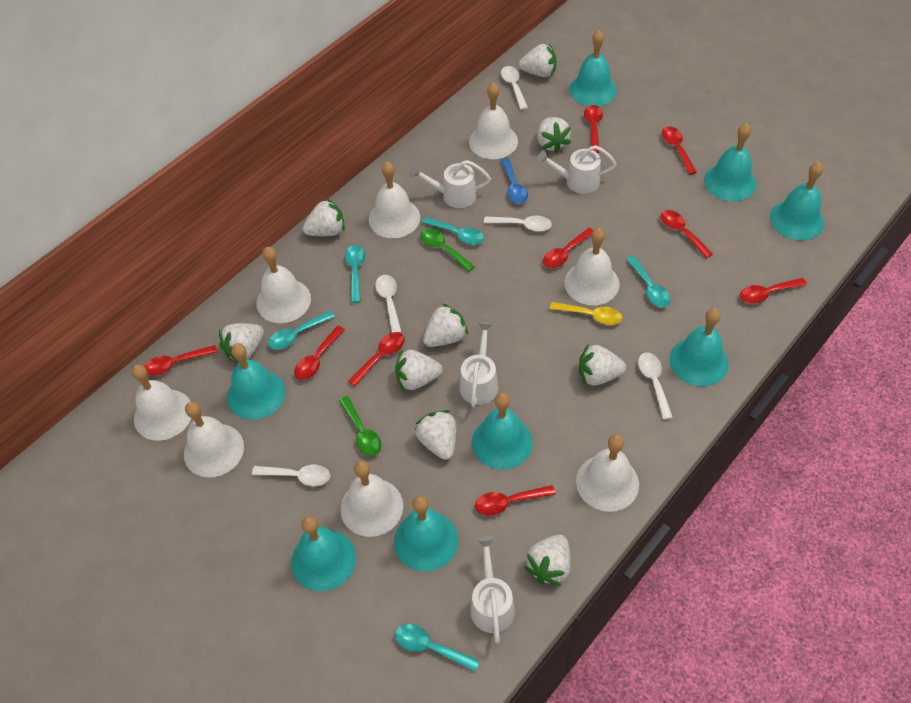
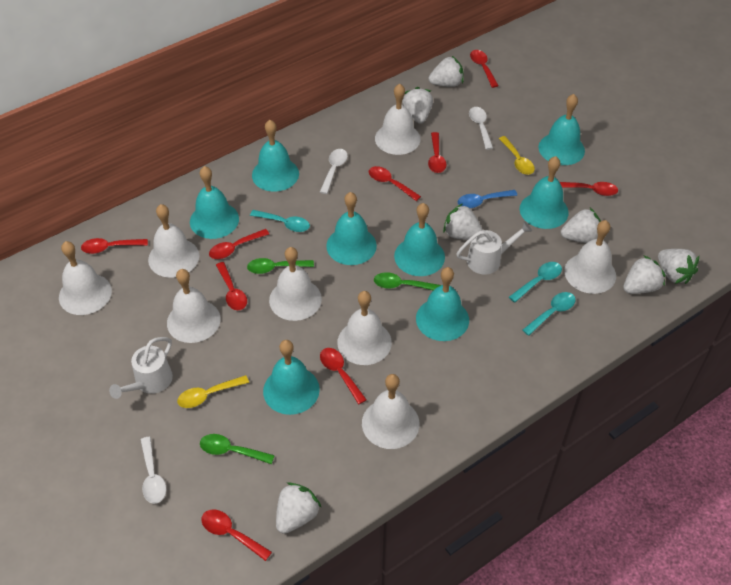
green spoon: [339,396,382,456] [420,228,475,272] = 2 -> [200,434,275,464] [247,258,314,274] [374,272,441,290] = 3
turquoise spoon: [268,310,335,350] [345,245,365,303] [395,624,480,672] [422,217,484,245] [626,256,671,307] = 5 -> [250,210,310,232] [509,262,562,303] [522,292,576,336] = 3
white spoon: [252,465,330,486] [375,275,402,333] [484,216,552,232] [501,66,528,110] [638,353,673,420] = 5 -> [140,437,166,504] [320,149,348,194] [469,107,493,150] = 3
white strawberry: [219,323,264,362] [303,198,345,236] [395,350,442,391] [415,410,456,460] [423,303,468,347] [519,44,557,77] [524,535,571,586] [537,117,571,153] [579,344,626,385] = 9 -> [276,482,322,534] [402,87,433,124] [429,56,464,87] [443,204,483,240] [561,208,601,243] [623,255,665,294] [658,249,699,284] = 7
white watering can: [410,160,491,208] [460,322,498,407] [470,536,515,643] [537,145,617,194] = 4 -> [109,337,173,399] [456,221,532,274] = 2
yellow spoon: [550,302,622,325] = 1 -> [177,375,249,408] [499,136,535,175] = 2

